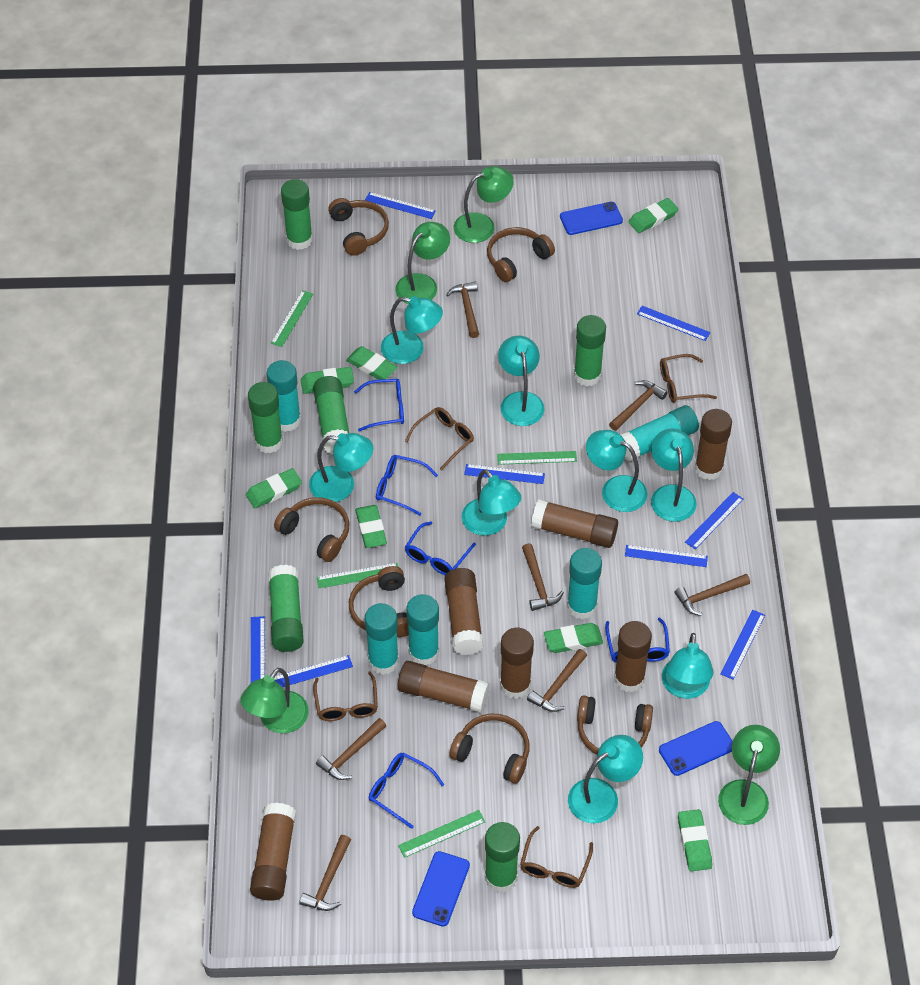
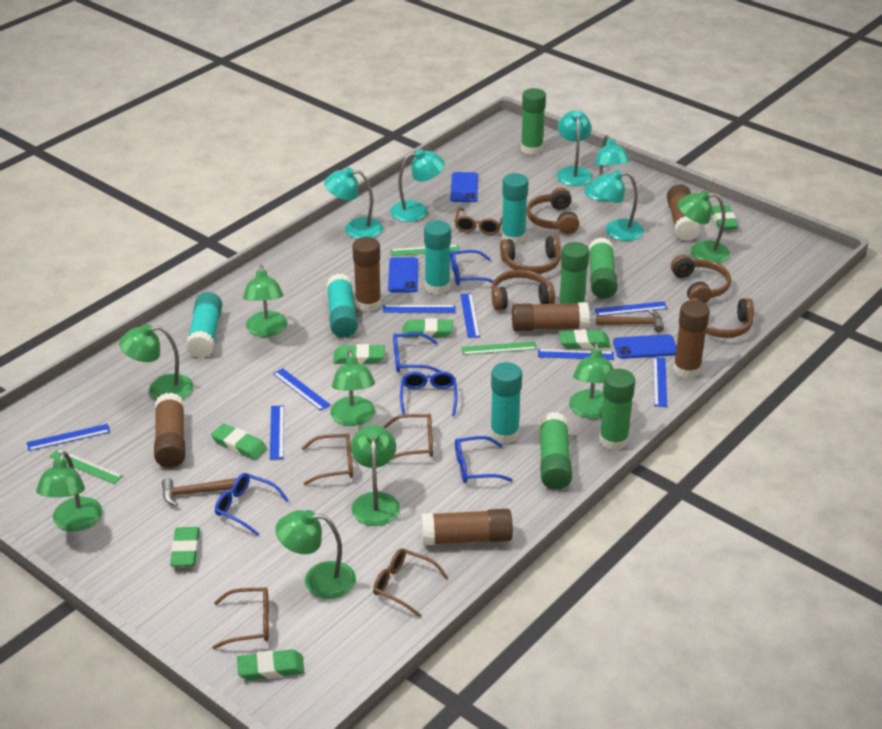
brown glasses: [313,672,378,721] [405,407,474,471] [520,826,593,888] [660,354,717,403] = 4 -> [212,587,269,649] [302,433,353,485] [373,548,449,617] [383,414,433,459] [455,207,502,235] = 5
brown glue stick: [250,803,296,901] [398,661,490,713] [445,568,483,655] [500,628,534,699] [531,499,618,548] [614,621,652,692] [695,409,732,480] = 7 -> [154,393,186,468] [352,237,381,312] [421,509,513,545] [512,302,589,331] [667,184,700,241] [673,300,710,379] = 6
brown hammer: [299,835,351,911] [316,718,386,780] [446,281,479,338] [522,543,564,611] [527,649,587,712] [609,380,668,431] [675,574,750,616] = 7 -> [162,478,237,507] [596,309,664,333] = 2
brown headphones: [274,497,349,562] [328,198,389,256] [349,566,409,637] [450,714,530,784] [487,227,555,282] [577,695,653,755] = 6 -> [491,270,555,310] [500,236,561,274] [526,188,579,234] [671,255,731,303] [690,298,754,338] = 5
green glue stick: [248,382,283,453] [268,565,304,652] [281,179,313,250] [313,376,349,455] [485,822,520,892] [574,315,606,386] = 6 -> [521,88,546,155] [539,412,572,490] [559,242,589,304] [589,237,618,298] [599,369,635,450] = 5
green lamp: [240,668,309,734] [395,222,450,304] [454,166,514,243] [718,725,780,825] = 4 -> [36,451,102,532] [119,324,193,400] [243,265,288,337] [275,510,356,599] [330,350,375,426] [351,425,400,526] [569,343,613,419] [678,190,730,263] = 8
green ruler: [271,290,313,347] [316,563,398,588] [398,810,485,858] [497,451,577,465] = 4 -> [49,449,123,484] [390,245,460,256] [461,341,537,355] = 3
turquoise lamp: [309,433,373,502] [381,296,443,364] [462,469,521,536] [498,336,545,426] [568,735,643,823] [586,430,647,512] [651,429,697,522] [662,633,714,699] = 8 -> [324,167,383,239] [390,149,445,222] [557,110,593,186] [584,135,630,201] [591,170,644,241] = 5

